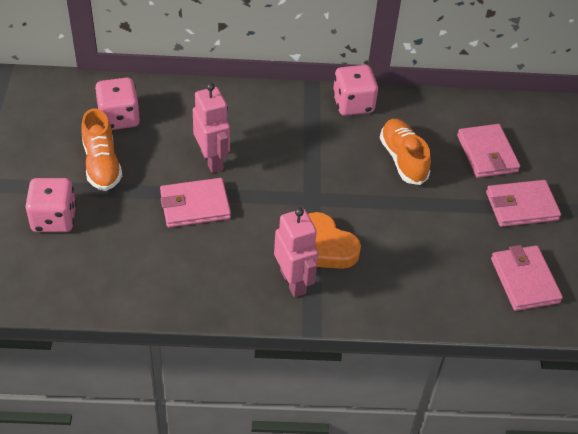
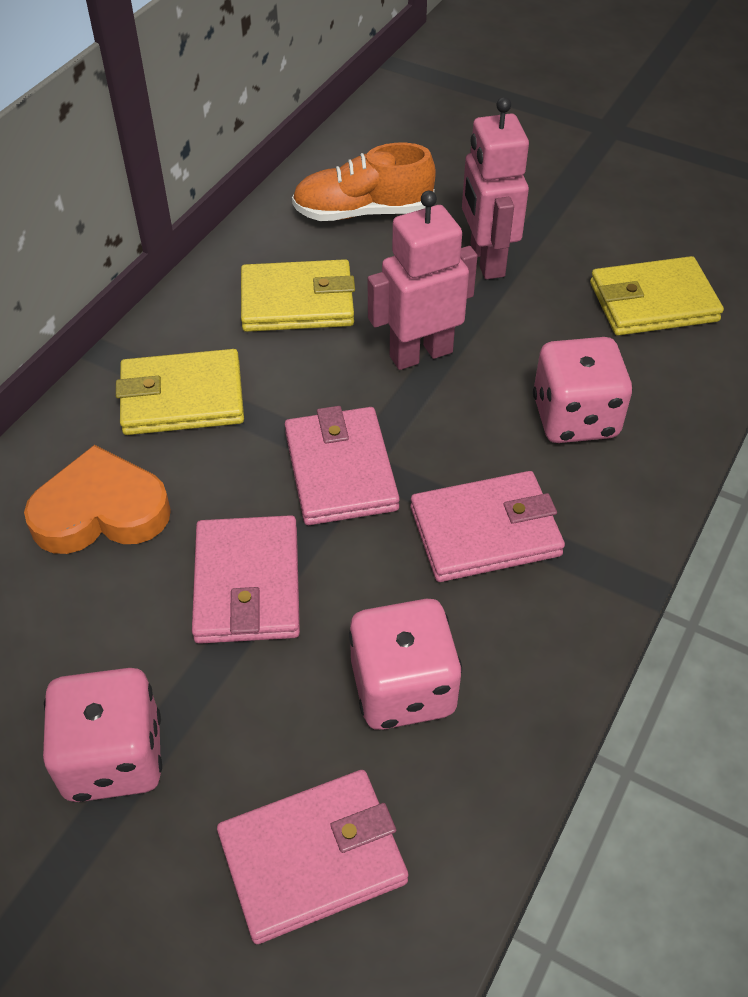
orange shoe: [81,109,122,191] [380,119,431,185] = 2 -> [292,143,436,221] = 1
yellow wallet: none = 0 -> [116,349,244,435] [241,259,355,332] [590,256,724,336] = 3

